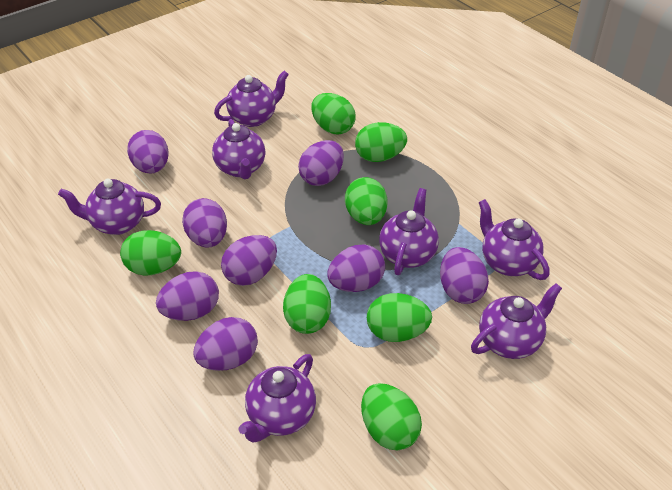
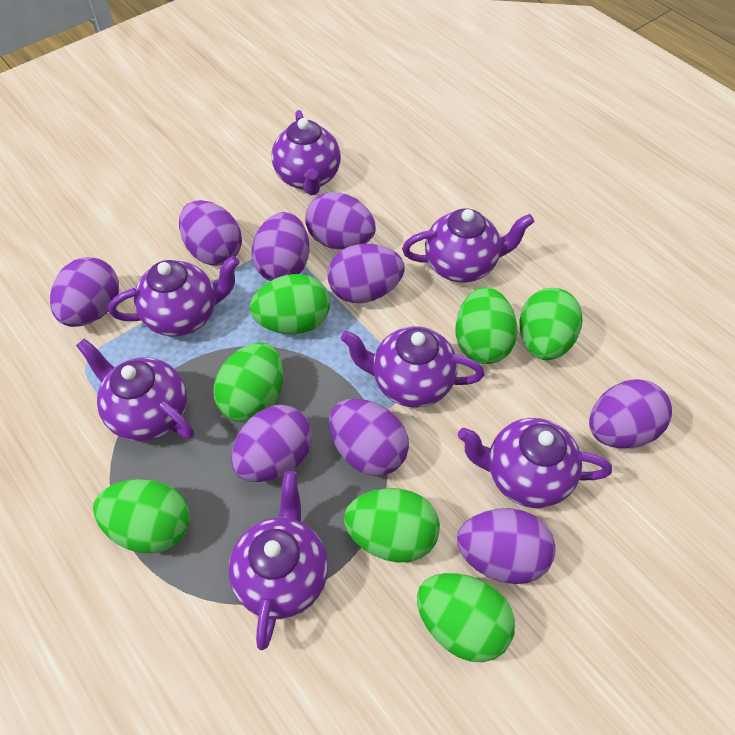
purple egg: [127,130,169,174] [156,271,219,321] [182,198,227,248] [193,317,258,371] [221,235,277,286] [298,140,344,186] [327,245,385,292] [440,247,489,304] = 8 -> [50,257,119,327] [179,200,242,266] [231,405,312,482] [252,212,309,281] [305,192,376,250] [327,244,405,303] [329,399,409,476] [457,508,555,584] [589,379,672,449] = 9

